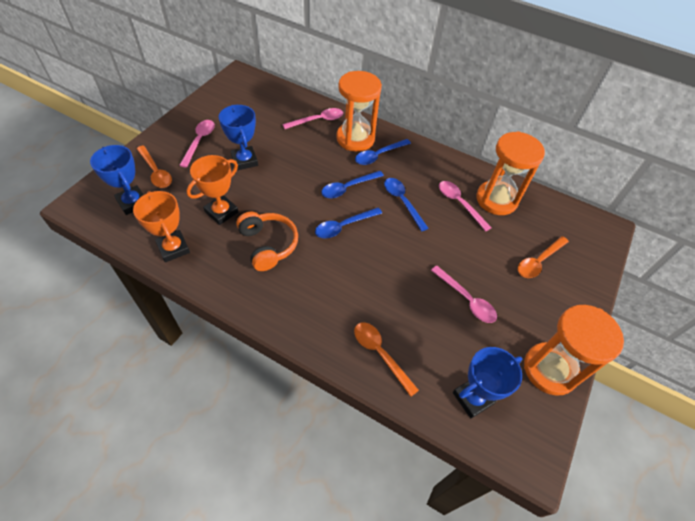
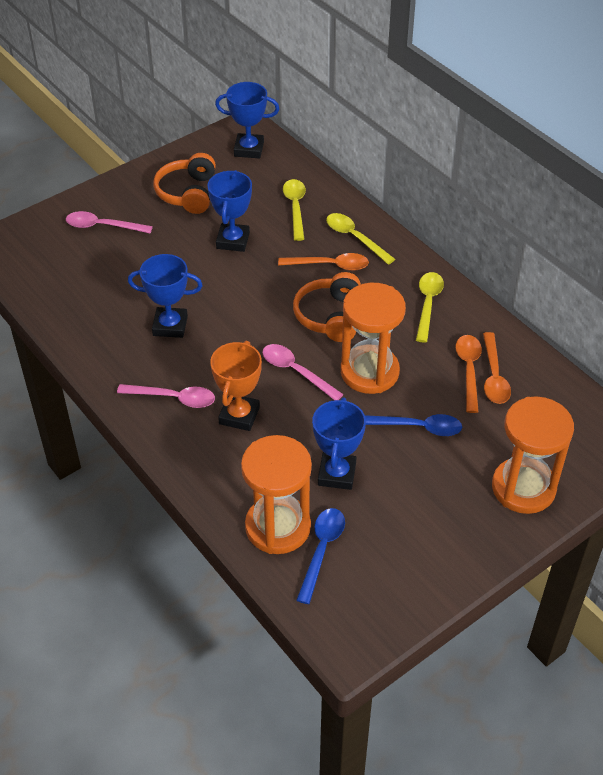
blue spoon: [315,208,382,238] [321,171,384,198] [355,139,411,165] [384,178,428,231] = 4 -> [296,508,345,604] [365,414,462,436] = 2
blue trophy: [90,145,143,215] [219,105,258,170] [453,347,522,418] = 3 -> [128,254,203,338] [207,170,252,252] [215,82,279,158] [312,397,366,490] = 4
orange headphones: [236,212,298,271] = 1 -> [154,153,216,214] [293,272,361,342] = 2
orange trophy: [133,191,190,262] [187,155,238,225] = 2 -> [210,341,262,431] = 1
pink spoon: [179,120,215,168] [282,108,343,129] [431,265,497,323] [439,181,492,232] = 4 -> [66,211,153,234] [117,384,215,408] [262,344,344,400] = 3
yellow spoon: none = 0 -> [283,179,306,241] [326,213,395,265] [416,272,444,343] = 3

